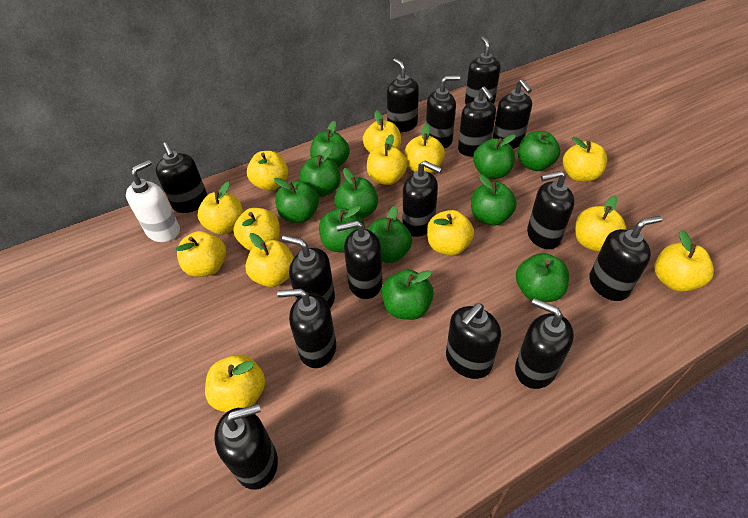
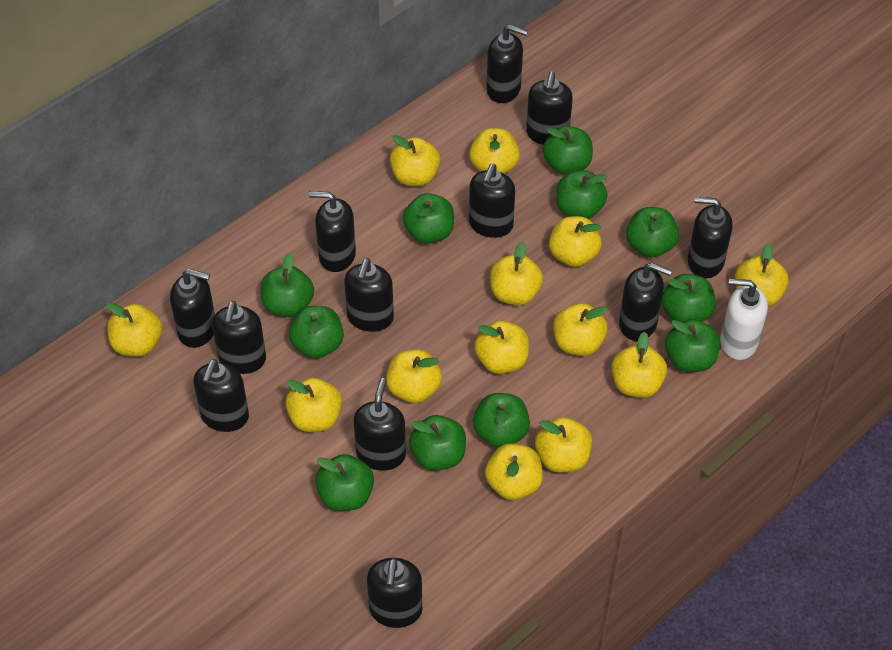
black soap dispenser: [156,142,208,213] [214,404,278,490] [277,289,336,368] [282,235,335,308] [336,220,383,299] [387,58,419,132] [403,161,442,237] [426,75,460,148] [446,303,501,379] [458,86,496,157] [465,36,501,105] [492,79,532,149] [515,298,574,389] [527,171,575,249] [589,216,662,301] = 15 -> [170,269,215,348] [193,359,249,432] [212,301,266,374] [309,191,356,272] [344,258,394,332] [354,378,406,471] [367,558,422,628] [469,164,515,238] [487,24,528,103] [526,72,573,145] [619,263,672,341] [688,197,732,278] = 12

